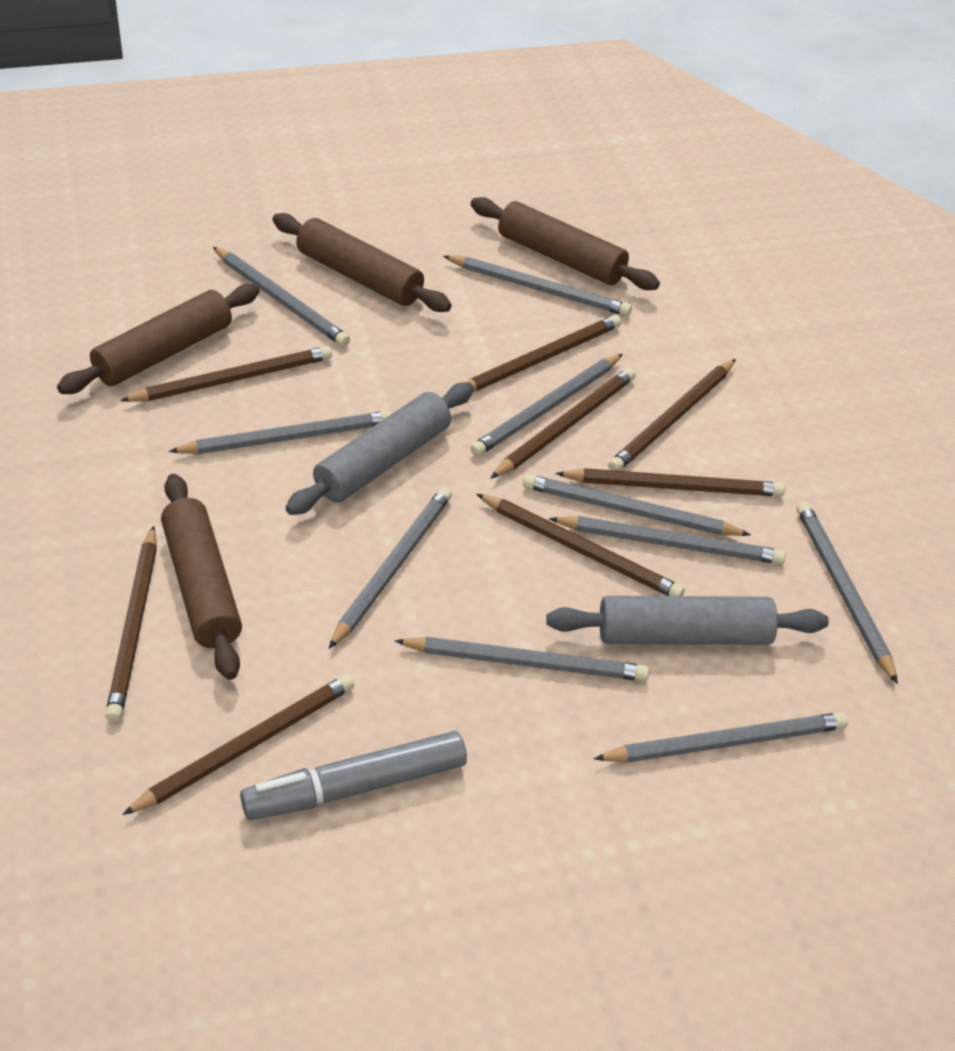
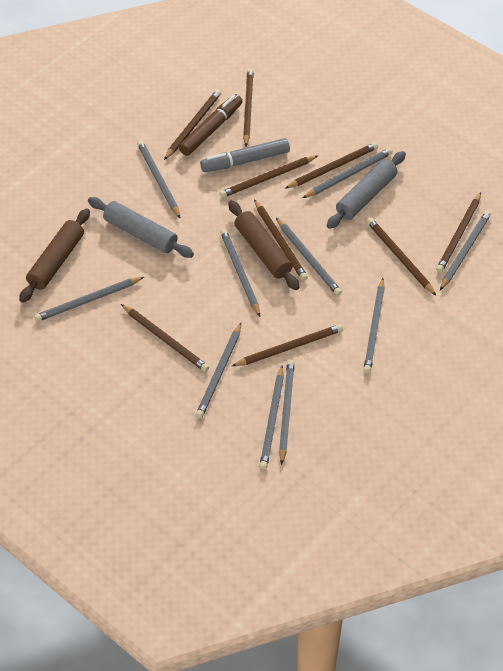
brown marker: none = 0 -> [179,94,242,156] = 1
brown pencil: [105,526,157,722] [120,346,332,402] [122,674,355,815] [467,315,622,392] [477,494,684,596] [490,367,636,479] [555,468,785,497] [608,359,736,471] = 8 -> [121,304,209,372] [164,89,221,160] [220,155,318,198] [232,324,343,366] [243,68,254,146] [254,199,308,281] [284,142,378,189] [367,218,436,296] [436,192,481,273] = 9
brown rolling pin: [57,284,260,394] [161,474,242,680] [272,213,452,312] [471,197,660,290] = 4 -> [19,208,90,303] [228,201,299,290] = 2

